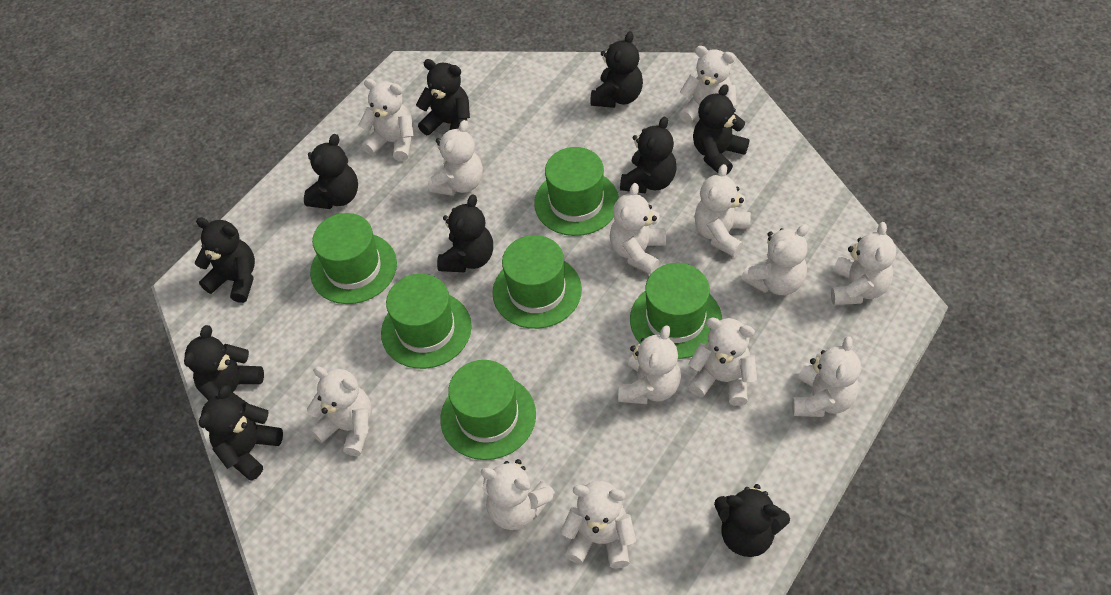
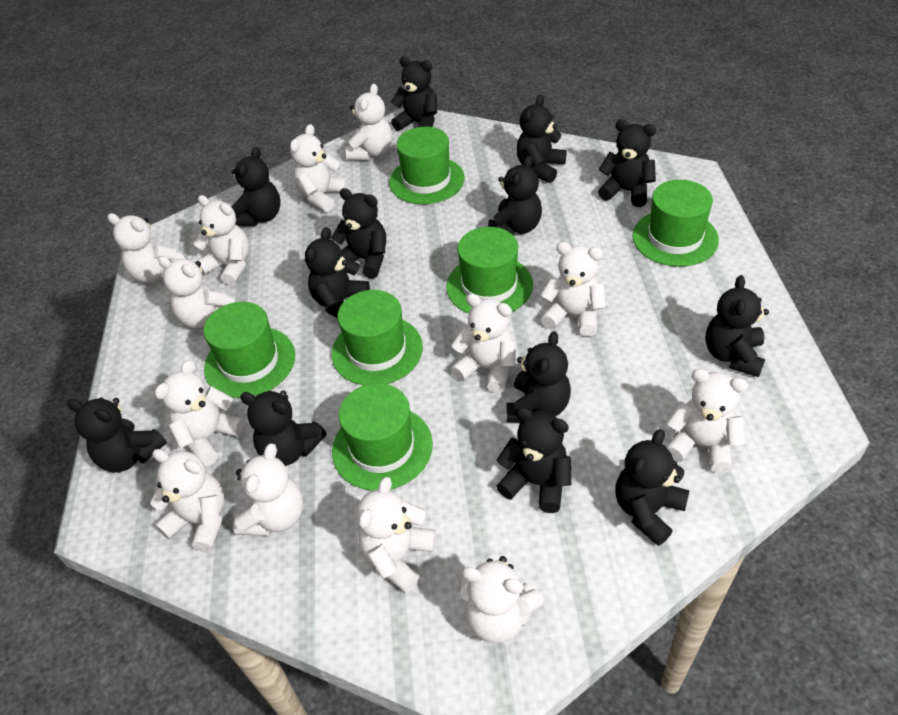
black teddy bear: [184,325,264,405] [195,218,255,303] [199,385,283,481] [304,134,358,209] [416,59,470,135] [437,194,493,272] [590,31,643,108] [620,116,676,194] [693,84,749,175] [714,484,790,557] = 10 -> [67,397,167,473] [232,147,280,226] [240,390,327,466] [305,227,370,318] [331,188,386,279] [391,56,437,131] [488,156,542,235] [496,407,571,513] [506,331,571,422] [517,95,567,183] [598,119,656,207] [615,429,689,546] [705,275,769,377] = 13

